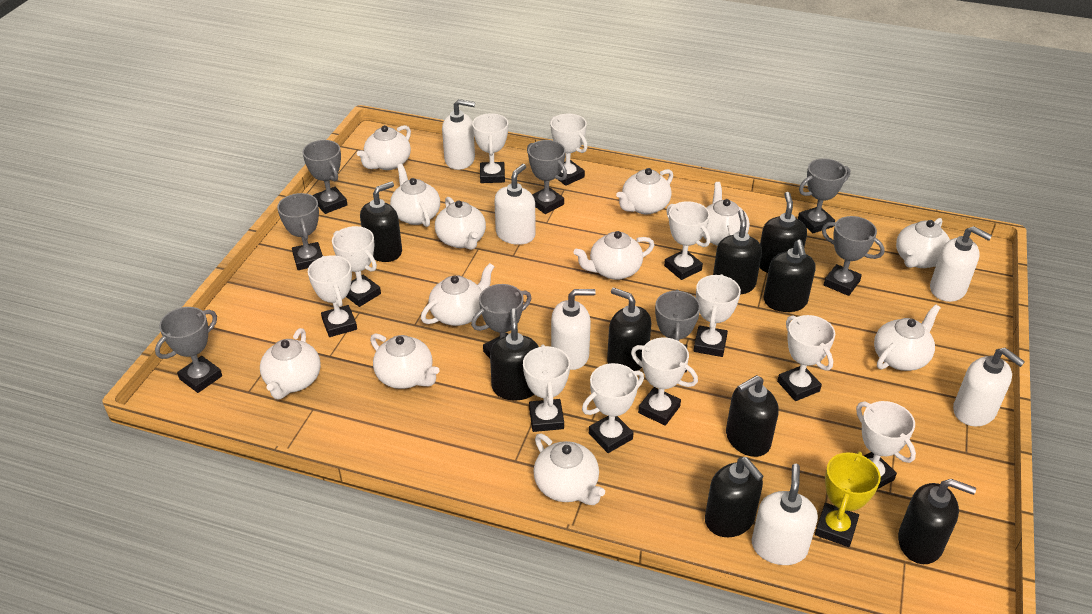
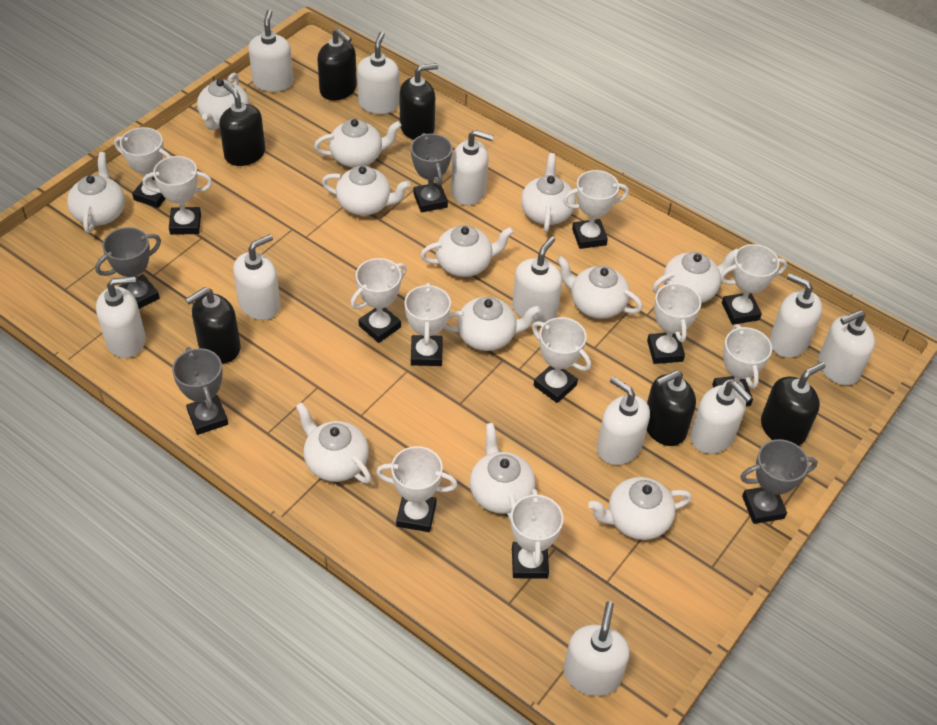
black soap dispenser: [360,181,402,262] [490,308,539,400] [607,287,651,371] [705,457,764,537] [713,210,762,295] [726,375,779,457] [759,192,807,273] [764,239,816,312] [898,479,976,564] = 9 -> [185,287,241,363] [219,83,265,166] [317,28,357,101] [400,63,438,140] [647,370,696,446] [761,362,825,446] = 6
grey trophy: [155,307,222,393] [277,193,323,270] [302,140,347,214] [471,284,531,358] [527,140,567,214] [655,289,700,373] [798,158,850,233] [822,216,885,296] = 8 -> [95,227,161,309] [172,347,228,435] [411,133,452,213] [740,439,818,524] = 4
white soap dispenser: [442,99,475,170] [494,164,536,245] [551,289,596,370] [752,464,818,565] [930,226,992,302] [953,348,1025,426] = 6 -> [96,276,146,358] [233,234,281,320] [249,10,293,92] [357,32,399,114] [451,130,494,206] [512,236,562,323] [563,601,630,696] [597,376,650,465] [690,381,752,454] [770,273,822,358] [818,310,875,385] = 11
yellow trophy: [815,451,881,547] = 1 -> none = 0

